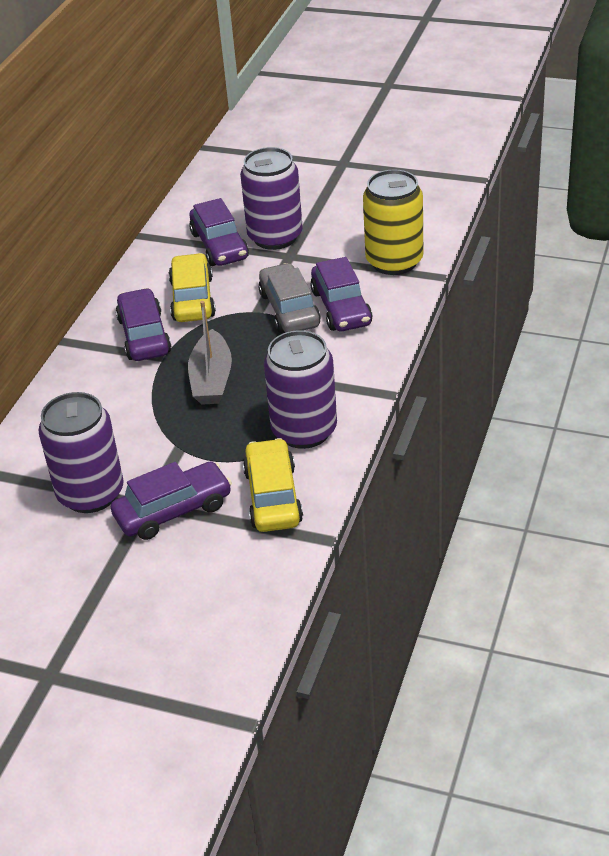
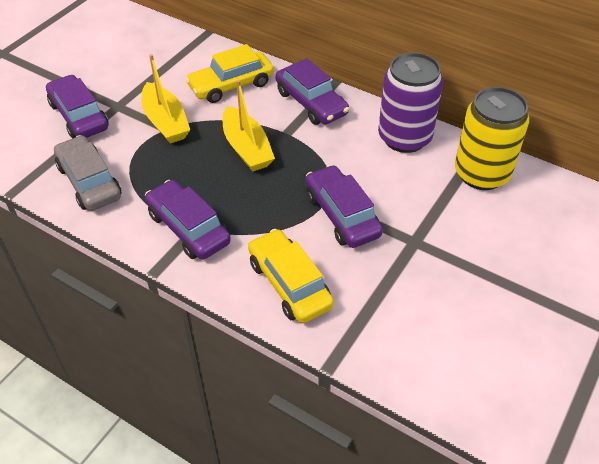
grey boat: [188,301,232,405] = 1 -> none = 0
purple can: [38,392,124,513] [240,147,303,250] [264,330,337,449] = 3 -> [378,52,443,153] = 1
yellow boat: none = 0 -> [142,54,190,144] [223,80,275,172] = 2

